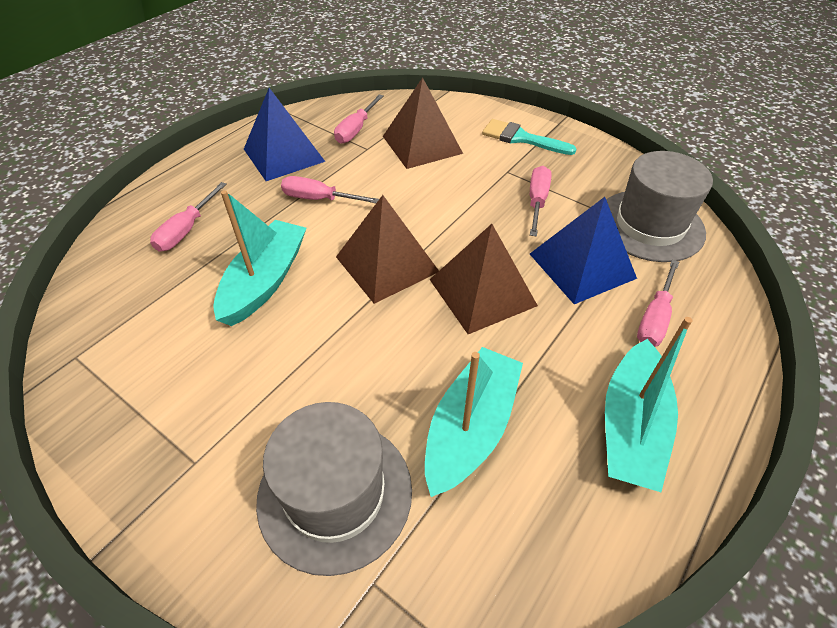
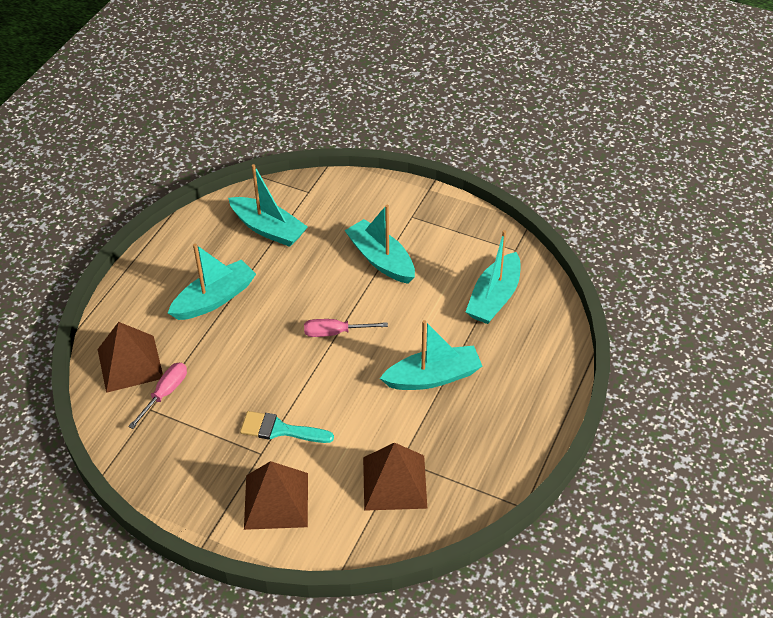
blue pyramid: [244,88,325,181] [530,197,637,304] = 2 -> none = 0
grey hat: [256,402,412,576] [606,151,713,262] = 2 -> none = 0
pink screwdriver: [150,182,227,252] [281,176,379,203] [334,94,384,144] [530,166,551,237] [637,260,679,347] = 5 -> [128,363,187,429] [304,319,388,337] = 2
turquoise boat: [213,190,306,326] [425,347,523,497] [605,317,692,492] = 3 -> [168,244,256,320] [228,164,308,247] [345,205,415,284] [380,320,482,390] [466,230,521,324] = 5

